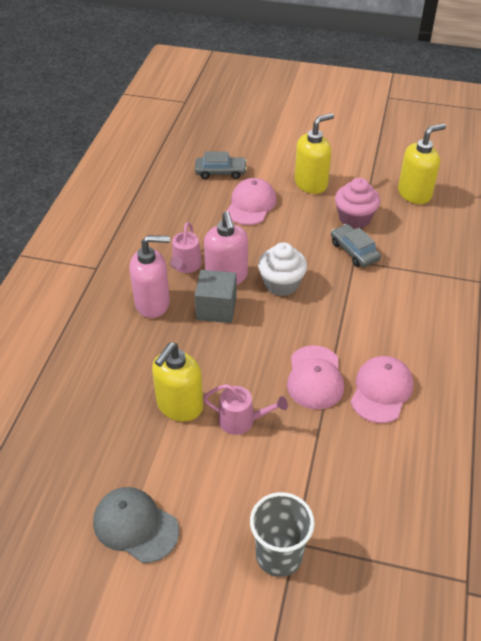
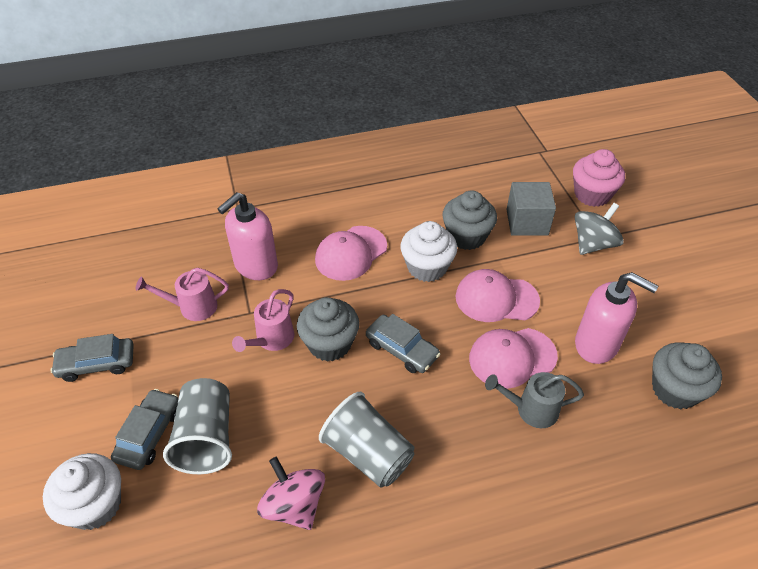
grey cap: [93,487,179,563] = 1 -> none = 0
grey car: [195,151,247,179] [331,224,381,267] = 2 -> [50,334,134,382] [111,389,178,470] [366,314,440,373] = 3
grey cup: [250,492,315,577] = 1 -> [163,378,232,474] [319,392,414,488] = 2
grey cupcake: none = 0 -> [297,297,359,362] [442,190,497,250] [652,342,722,409] = 3
grey spinning top: none = 0 -> [575,203,624,255] = 1
grey watering can: none = 0 -> [485,372,584,428] = 1
pink spinning top: none = 0 -> [257,457,325,530] = 1
white cupcake: [258,242,307,296] = 1 -> [43,453,121,530] [401,221,457,282] = 2
yellow soap dispenser: [152,342,203,421] [295,113,334,194] [398,123,446,204] = 3 -> none = 0

